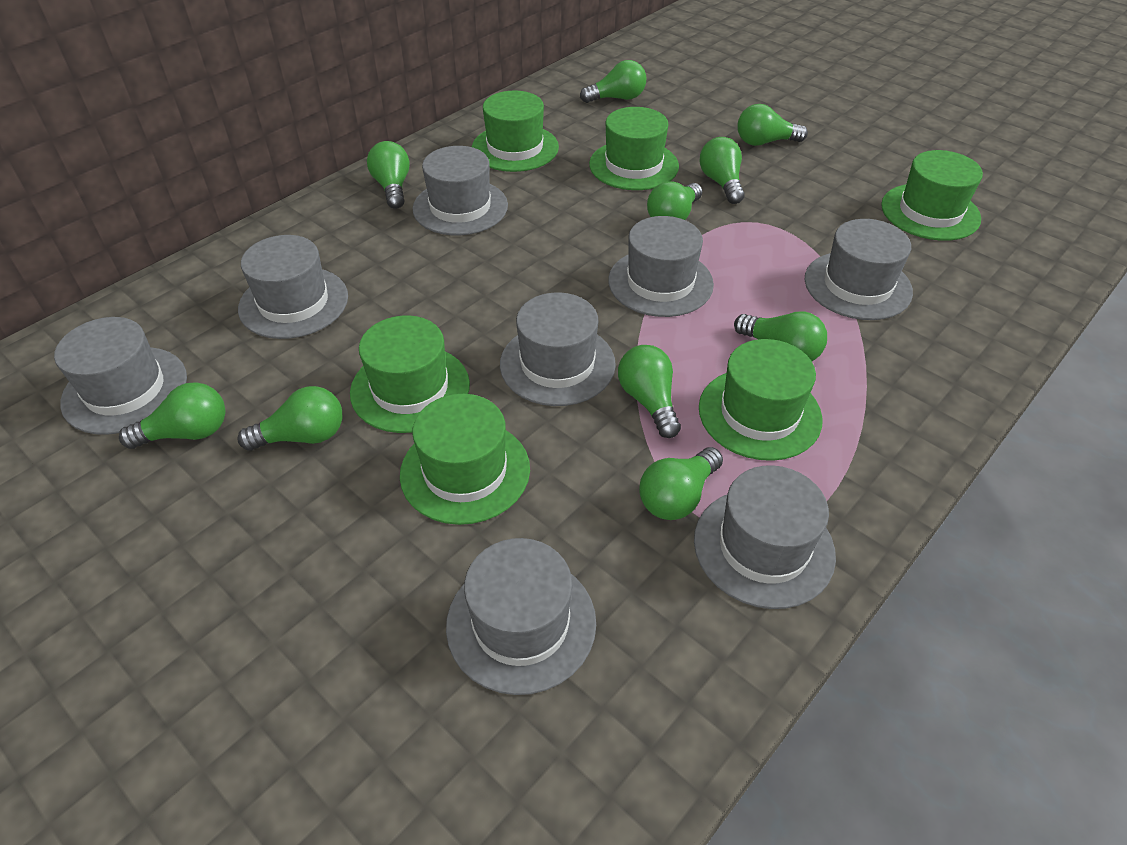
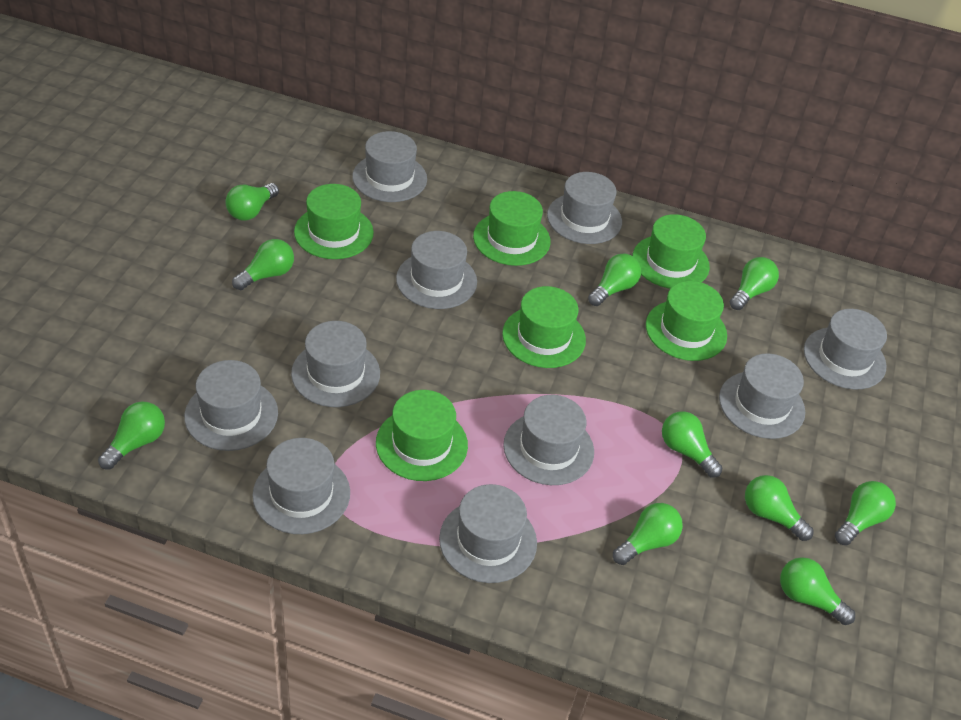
grey hat: [54,317,187,435] [238,235,348,339] [412,146,508,235] [446,538,596,695] [500,292,616,406] [608,216,714,317] [694,465,836,609] [805,219,913,320] = 8 -> [184,360,278,451] [252,438,350,534] [291,321,380,407] [352,131,427,202] [396,231,477,309] [439,484,537,583] [503,395,594,485] [547,172,622,244] [719,353,805,439] [804,309,887,389] = 10

